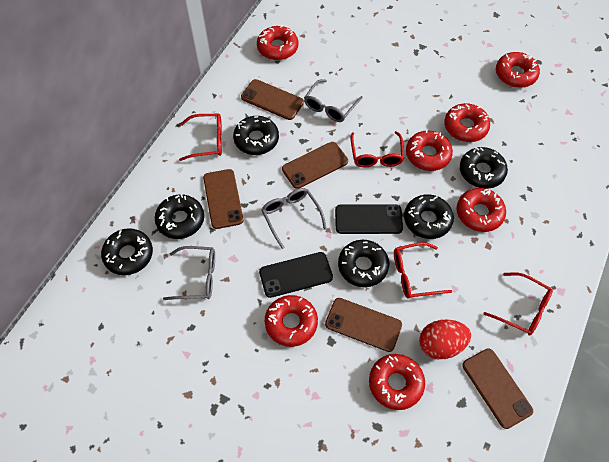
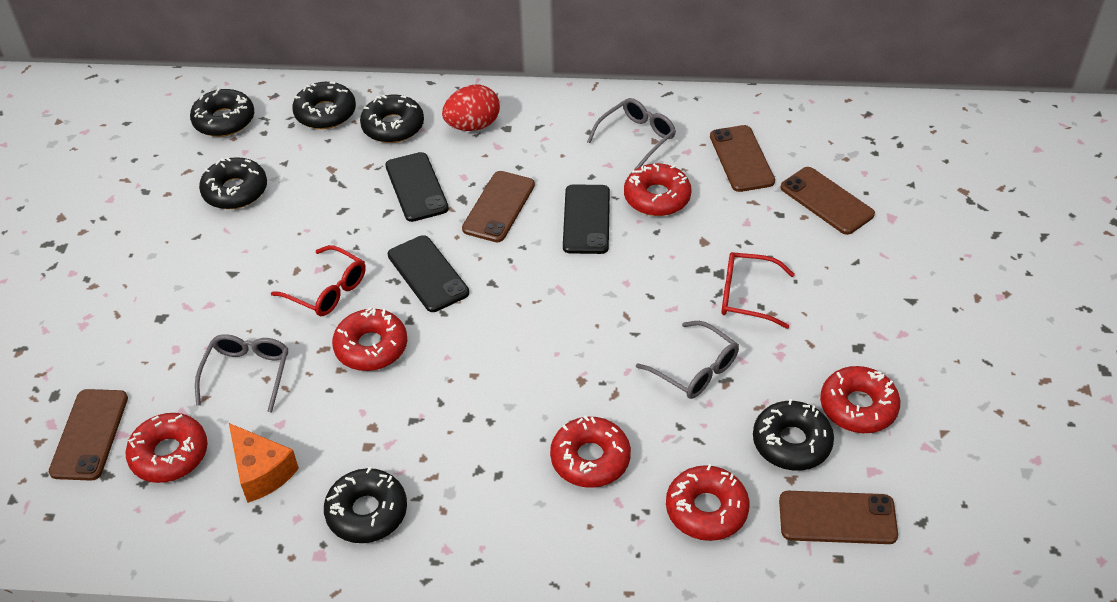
black phone: [259,252,333,298] [335,205,403,234] = 2 -> [385,152,449,222] [388,235,469,312] [563,184,610,254] = 3
orange cheese: none = 0 -> [229,423,299,503] = 1
red donut: [257,25,298,60] [265,295,318,347] [369,354,425,410] [406,130,453,171] [444,103,490,142] [456,188,506,232] [496,52,540,88] = 7 -> [126,413,208,483] [332,307,407,371] [550,416,631,488] [624,163,692,216] [666,464,750,541] [820,366,900,433] = 6
red glasses: [179,114,222,161] [351,131,404,167] [394,242,452,299] [483,272,553,336] = 4 -> [271,245,366,316] [721,252,795,329] = 2

